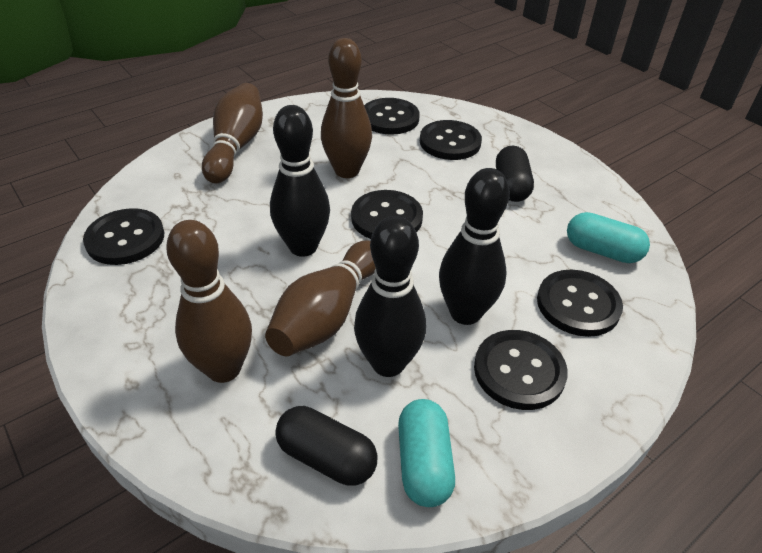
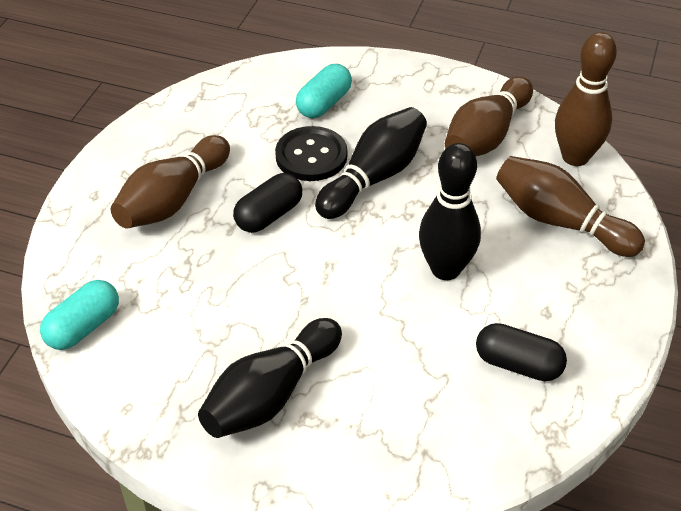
black button: [83,208,164,265] [351,190,423,239] [364,98,420,135] [420,120,482,160] [474,330,568,410] [537,270,623,337] = 6 -> [275,126,347,181] = 1

